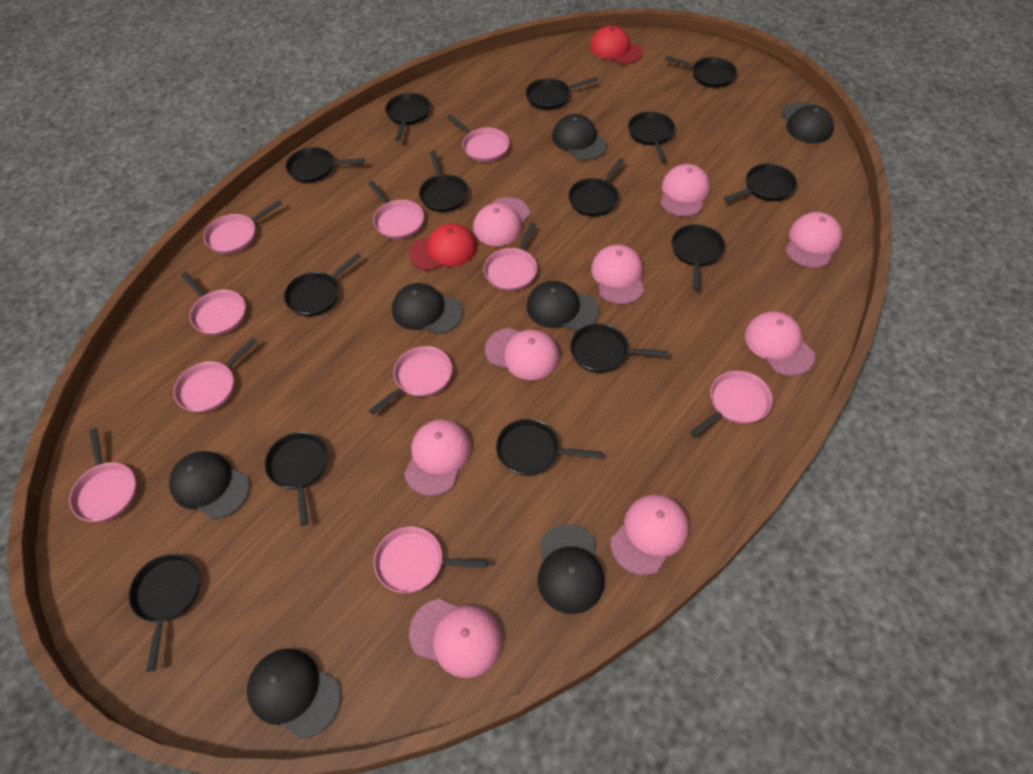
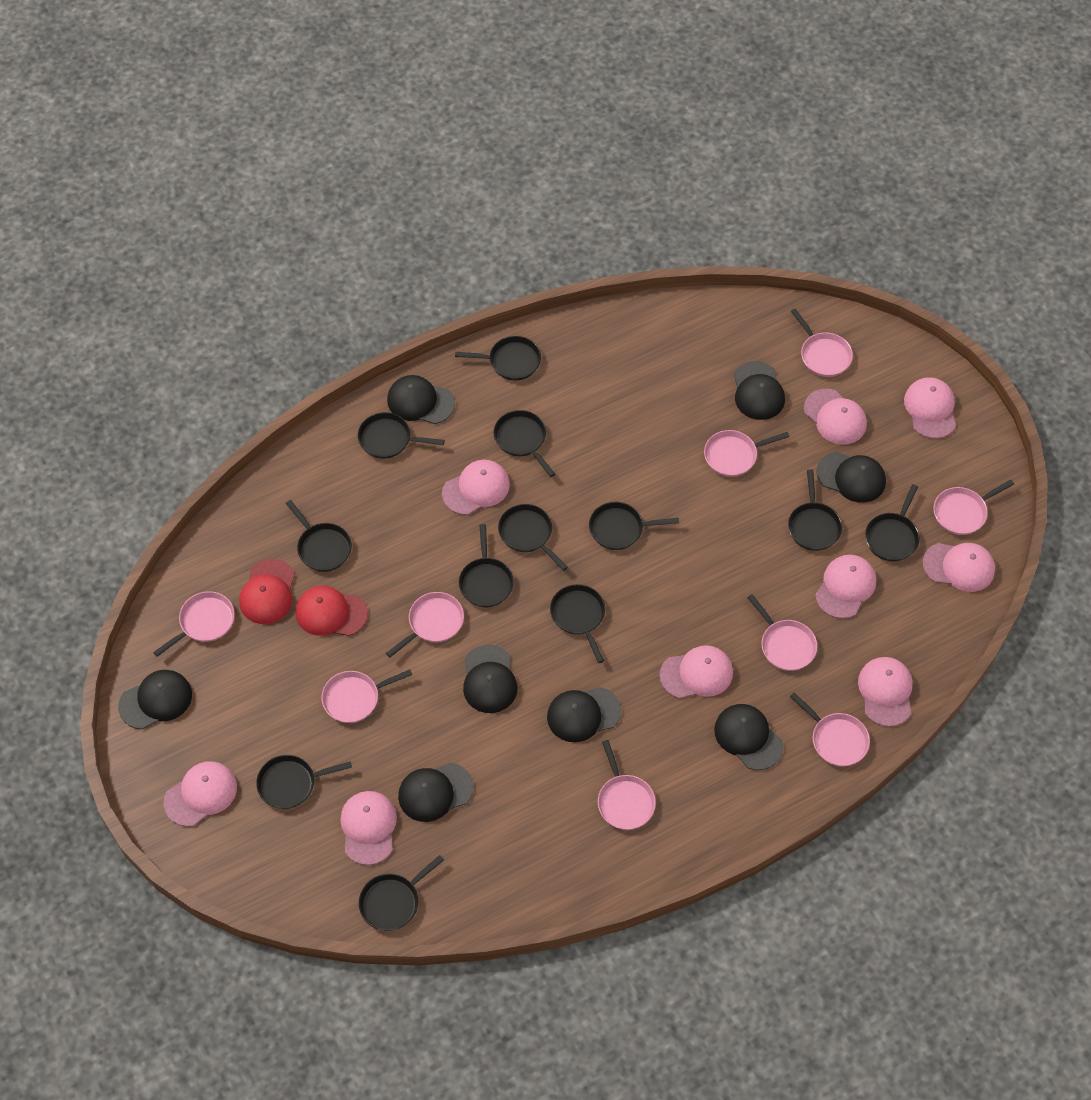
black cap: [169,451,250,519] [247,648,341,739] [392,283,463,334] [527,281,599,331] [538,524,604,614] [552,114,607,160] [781,102,834,143] = 7 -> [118,670,192,729] [387,375,455,424] [398,763,473,822] [463,645,517,713] [547,687,621,742] [714,704,783,770] [734,361,785,420] [816,452,886,503] = 8
black pan: [129,554,200,671] [265,432,328,526] [284,253,361,316] [286,147,365,183] [385,93,430,141] [419,151,468,212] [496,419,601,476] [526,77,598,110] [568,158,625,216] [570,324,668,373] [628,111,675,162] [665,56,737,88] [671,224,725,290] [724,164,797,202] = 14 -> [256,755,352,809] [286,500,352,572] [358,412,445,459] [359,855,444,931] [455,336,541,381] [459,524,514,607] [493,410,555,477] [498,504,568,571] [550,584,605,663] [589,502,679,550] [788,469,842,551] [865,484,920,561] = 12
pink pan: [69,428,137,522] [174,338,257,413] [181,272,246,336] [204,200,282,254] [368,180,424,239] [369,346,452,415] [374,527,488,593] [447,115,510,162] [484,222,537,291] [690,371,773,437] = 10 -> [153,591,235,657] [321,670,412,723] [386,592,464,658] [598,740,656,830] [704,430,790,477] [747,594,817,671] [790,693,870,766] [791,309,853,377] [934,480,1014,535] = 9

